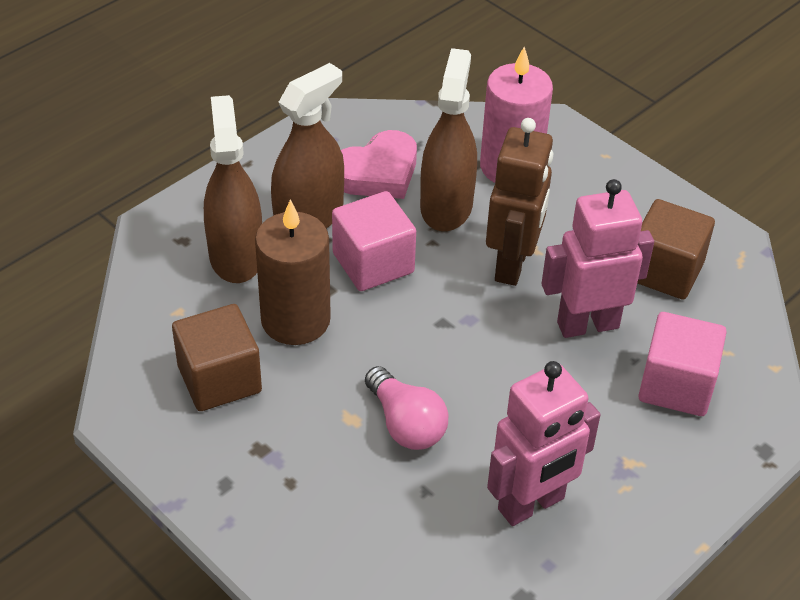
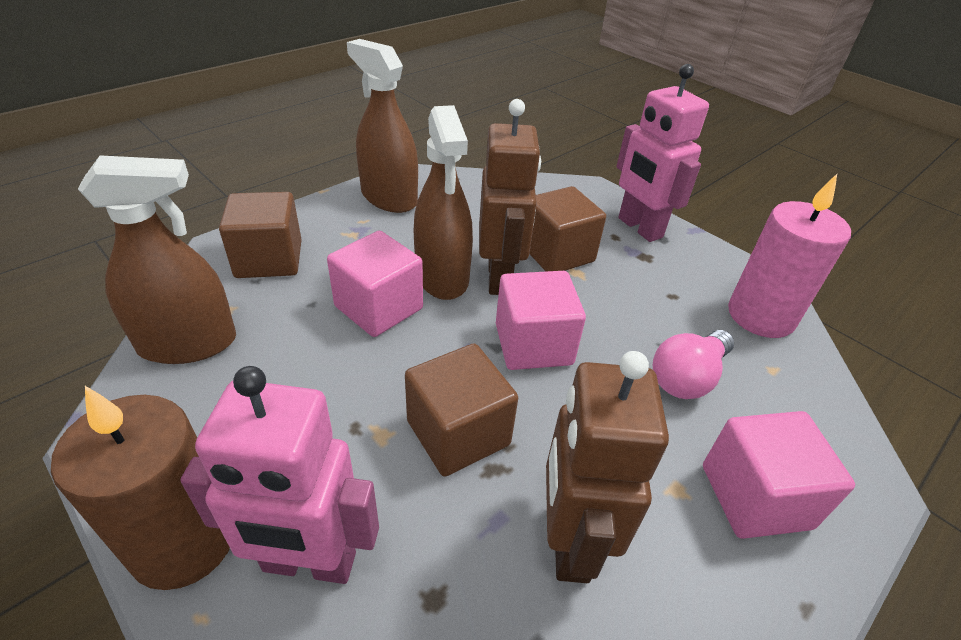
brown cube: [172,304,262,411] [637,199,715,300] = 2 -> [219,192,302,278] [405,344,518,477] [530,186,606,271] = 3
brown robot: [486,118,554,286] = 1 -> [479,99,541,295] [546,351,669,583] = 2
pink cube: [332,191,416,291] [638,312,727,416] = 2 -> [327,230,423,337] [496,271,586,370] [703,411,855,539] = 3
pink heart: [341,130,417,199] = 1 -> none = 0

